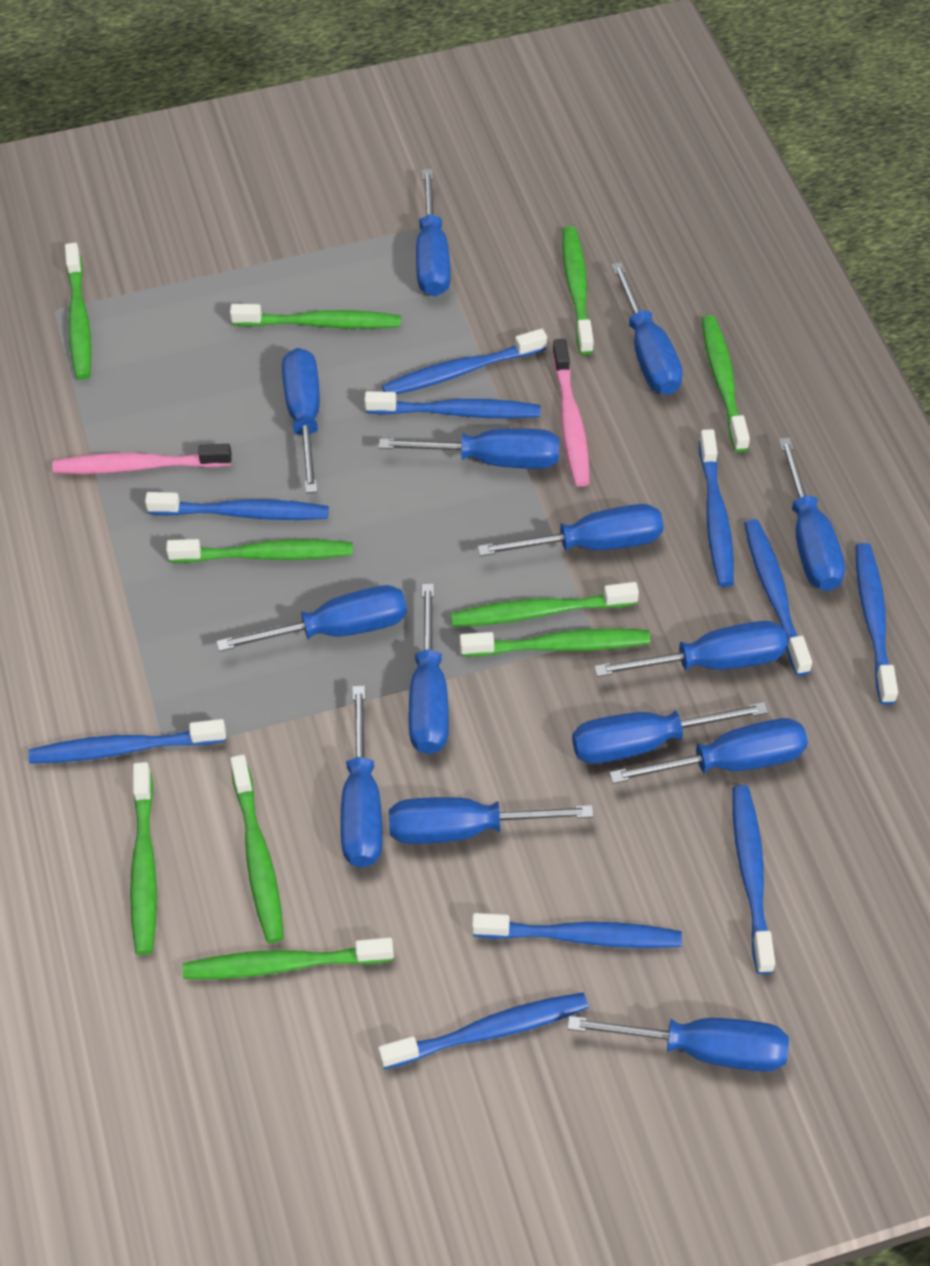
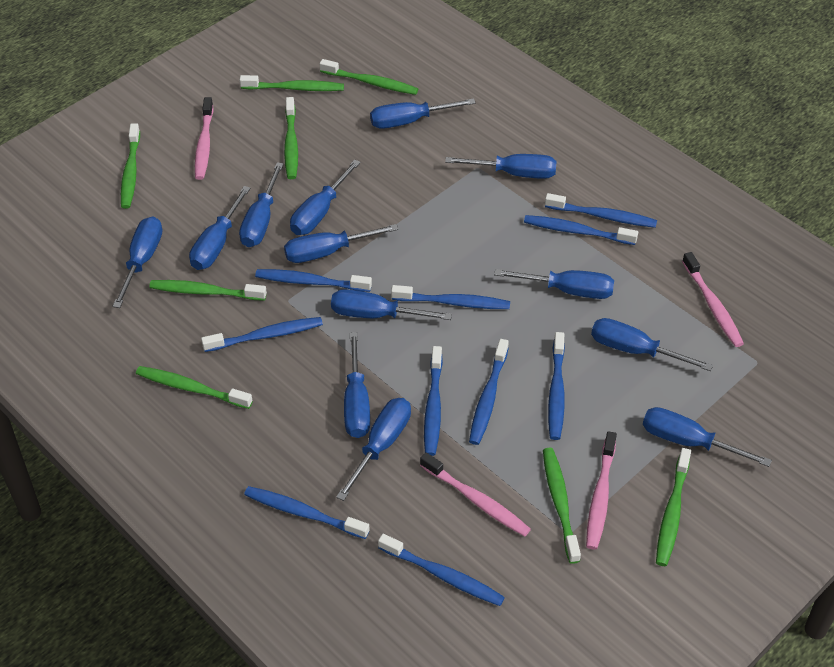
blue screwdriver: [216,585,407,652] [282,348,320,493] [340,685,383,867] [379,428,560,469] [389,797,594,844] [409,584,449,754] [416,169,451,296] [478,504,663,556] [568,1016,789,1072] [572,702,768,764] [594,621,788,677] [610,718,808,784] [611,262,683,395] [779,437,845,591] = 14 -> [112,216,162,308] [189,186,251,270] [239,162,284,247] [284,224,399,263] [290,160,361,235] [331,289,452,320] [336,398,411,501] [344,332,370,438] [370,98,476,129] [445,154,556,179] [494,269,614,299] [591,318,713,371] [643,407,772,467] = 13
green toothbrush: [65,243,92,380] [130,762,157,955] [166,539,353,563] [183,937,394,979] [230,304,401,329] [230,755,284,943] [450,582,639,627] [460,629,651,657] [562,226,593,355] [702,315,750,452] = 10 -> [121,123,140,209] [136,366,253,409] [149,280,267,301] [240,75,344,91] [284,97,298,179] [320,59,418,95] [543,448,581,564] [656,448,691,566] = 8
pink toothbrush: [52,444,232,474] [552,339,590,487] = 2 -> [195,97,213,180] [420,452,531,537] [586,431,617,550] [682,252,744,347] = 4

